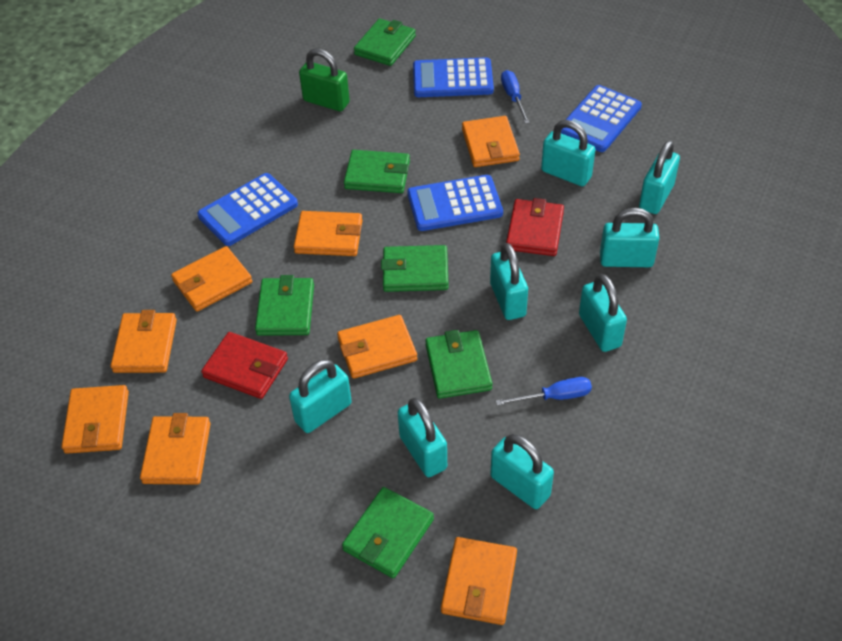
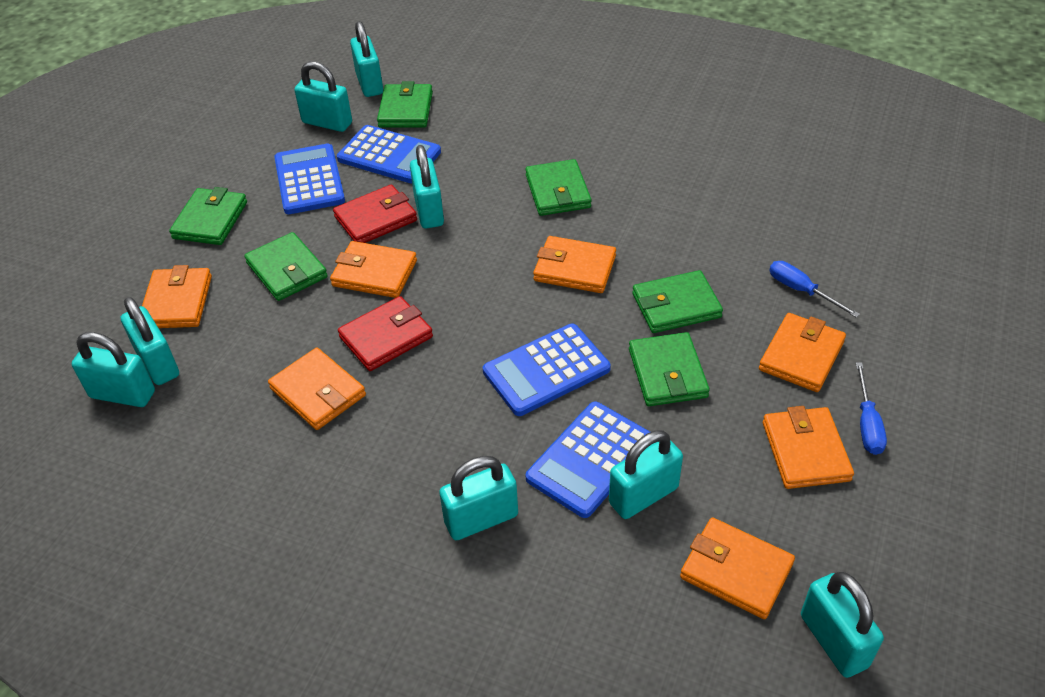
green padlock: [299,48,350,111] = 1 -> none = 0
orange wallet: [61,385,129,454] [111,310,177,373] [140,413,211,485] [171,246,252,312] [294,211,362,256] [337,315,417,379] [441,537,517,625] [462,116,520,167] = 8 -> [142,265,212,328] [268,348,366,430] [330,241,417,298] [533,236,616,293] [680,517,795,619] [759,313,846,392] [763,406,854,489] = 7

